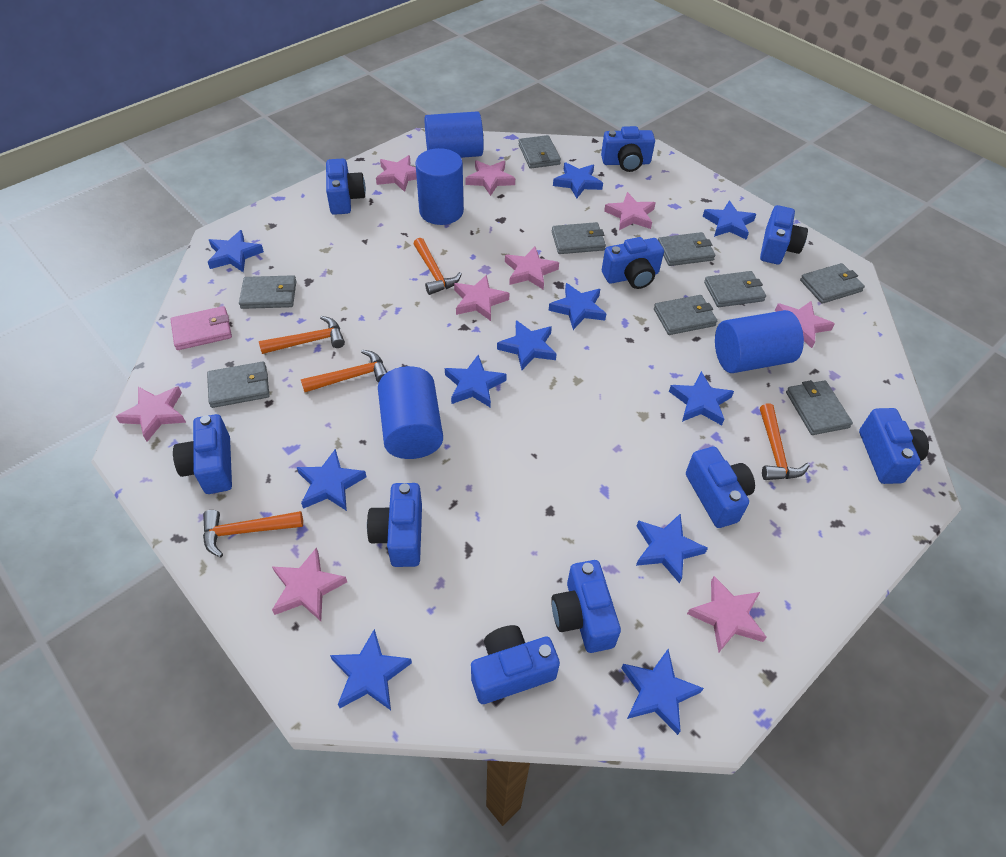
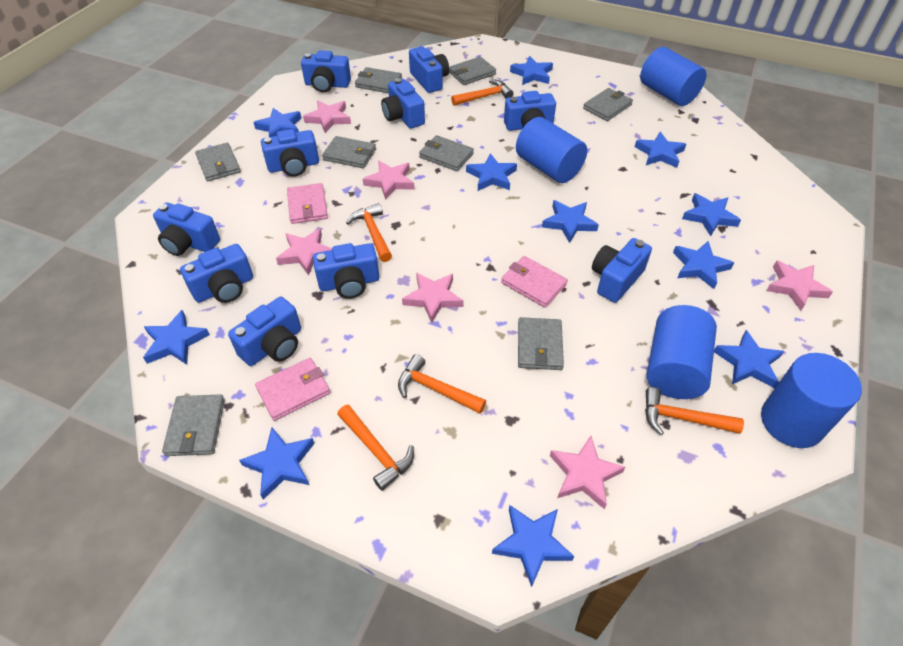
grey wallet: [207,362,270,408] [239,275,296,309] [518,135,561,169] [552,222,606,254] [654,295,717,335] [658,232,715,266] [704,271,766,307] [786,380,853,435] [800,263,865,304] = 9 -> [162,394,225,456] [195,143,241,182] [322,136,376,168] [355,67,402,93] [419,135,474,171] [449,57,496,85] [518,317,564,370] [583,88,633,121] = 8
pink star: [116,386,186,442] [272,547,347,621] [376,155,417,192] [454,275,509,321] [465,160,515,196] [505,247,559,290] [604,192,656,230] [687,576,767,653] [775,301,835,348] = 9 -> [276,228,332,275] [303,100,351,133] [363,161,414,200] [402,273,464,323] [550,436,625,509] [766,260,833,311] = 6
pink wallet: [170,306,232,350] = 1 -> [255,358,330,421] [287,183,328,224] [501,256,568,308] = 3

